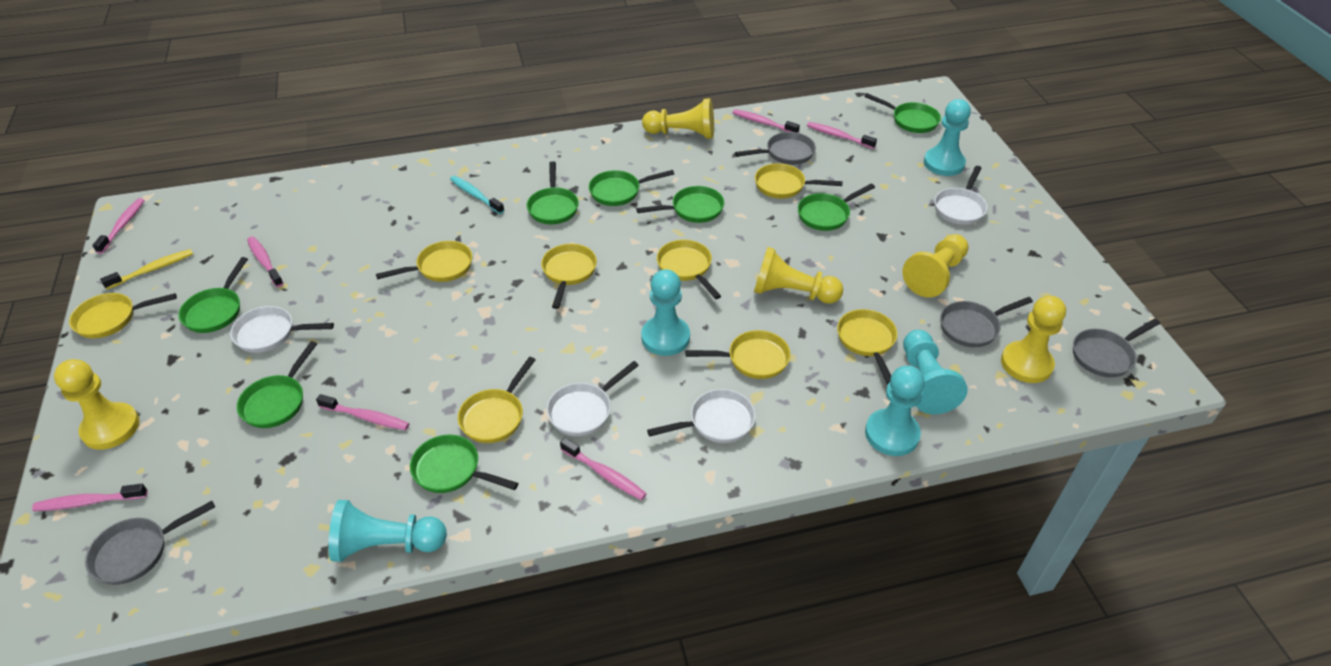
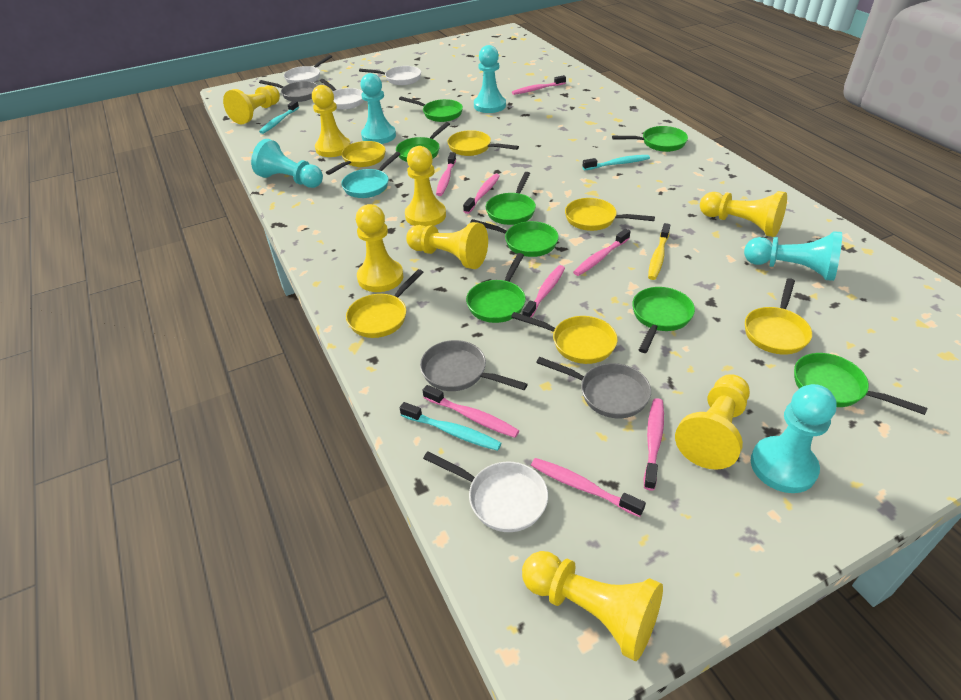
grey pan: [85,501,215,585] [735,132,816,165] [940,297,1033,347] [1073,319,1160,377] = 4 -> [259,80,318,102] [420,340,528,391] [536,357,651,418] = 3
pink toothbrush: [32,484,148,511] [92,198,145,254] [247,236,284,287] [316,394,409,430] [560,438,647,500] [733,109,800,133] [807,122,877,149] = 7 -> [422,385,519,438] [436,152,456,196] [463,174,500,214] [512,75,566,95] [522,265,565,318] [531,458,646,517] [573,229,631,276] [644,398,664,491] = 8
turquoise pan: none = 0 -> [341,152,400,198] = 1
turquoise toothbrush: [450,176,504,214] = 1 -> [259,100,299,134] [400,402,501,451] [582,155,650,170] = 3
yellow pan: [69,293,177,338] [376,241,472,282] [458,357,536,443] [541,244,597,309] [657,240,721,299] [685,330,791,379] [755,163,843,199] [837,309,897,385] = 8 -> [326,141,386,175] [346,269,423,338] [447,130,519,156] [511,312,617,364] [565,198,655,231] [745,278,812,355] = 6
yellow pawn: [54,359,139,450] [642,98,714,139] [754,247,843,304] [902,234,969,298] [1001,295,1066,383] = 5 -> [223,85,280,124] [312,85,351,157] [356,204,404,292] [405,146,446,227] [406,222,488,269] [522,551,663,661] [675,374,750,470] [700,191,787,237] = 8

